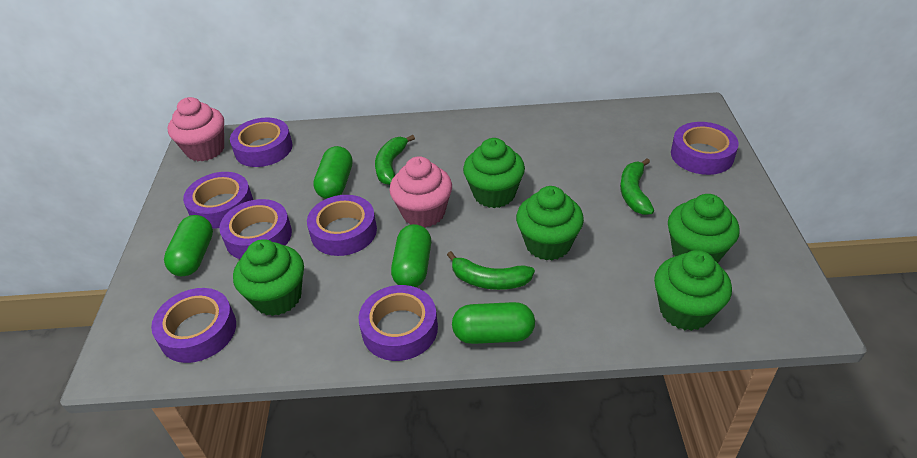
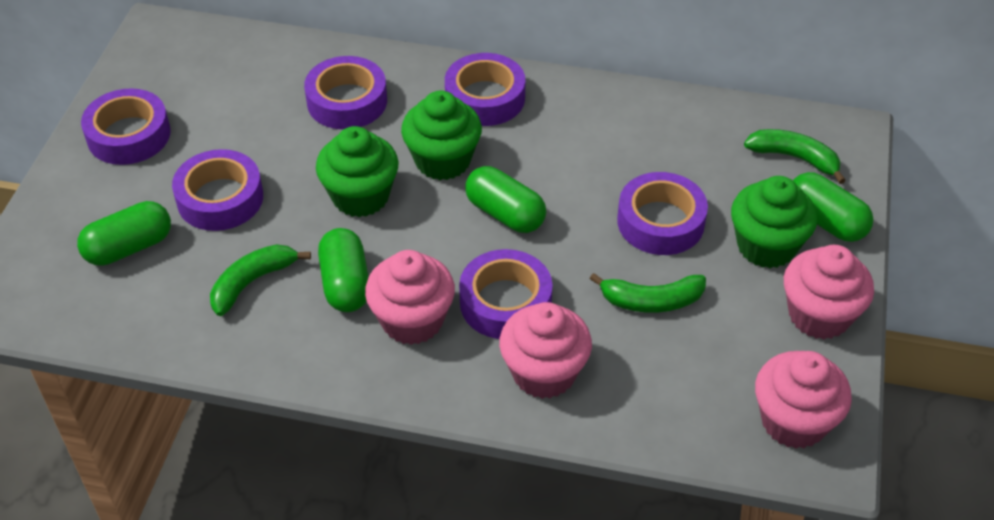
green cupcake: [233,239,304,316] [463,138,525,208] [516,186,584,260] [654,250,732,331] [668,194,740,263] = 5 -> [316,126,399,217] [401,91,482,180] [731,176,817,268] = 3
pink cupcake: [168,97,224,162] [389,156,452,228] = 2 -> [365,250,455,345] [499,302,592,399] [755,351,852,449] [784,245,874,339] = 4
purple tape: [151,288,236,363] [183,172,253,229] [219,199,292,259] [230,117,292,167] [307,195,377,256] [358,285,438,361] [671,122,739,175] = 7 -> [81,88,171,165] [172,149,263,231] [304,56,387,130] [445,53,525,126] [459,249,553,339] [617,172,708,255] = 6

